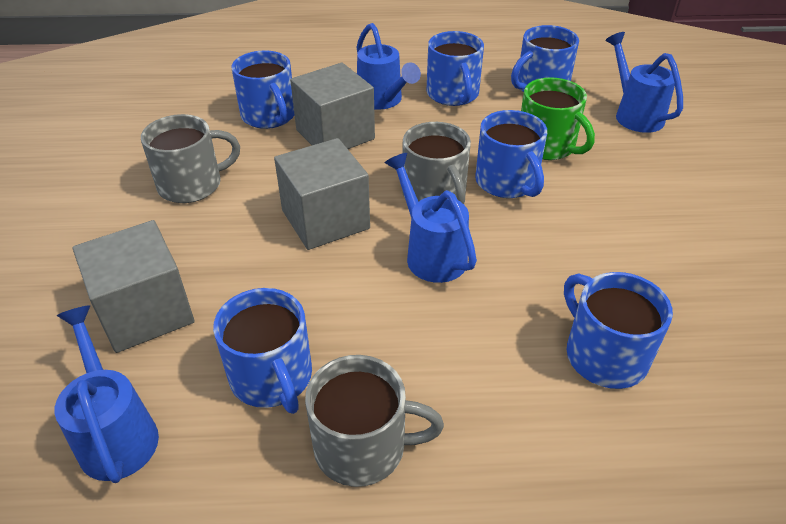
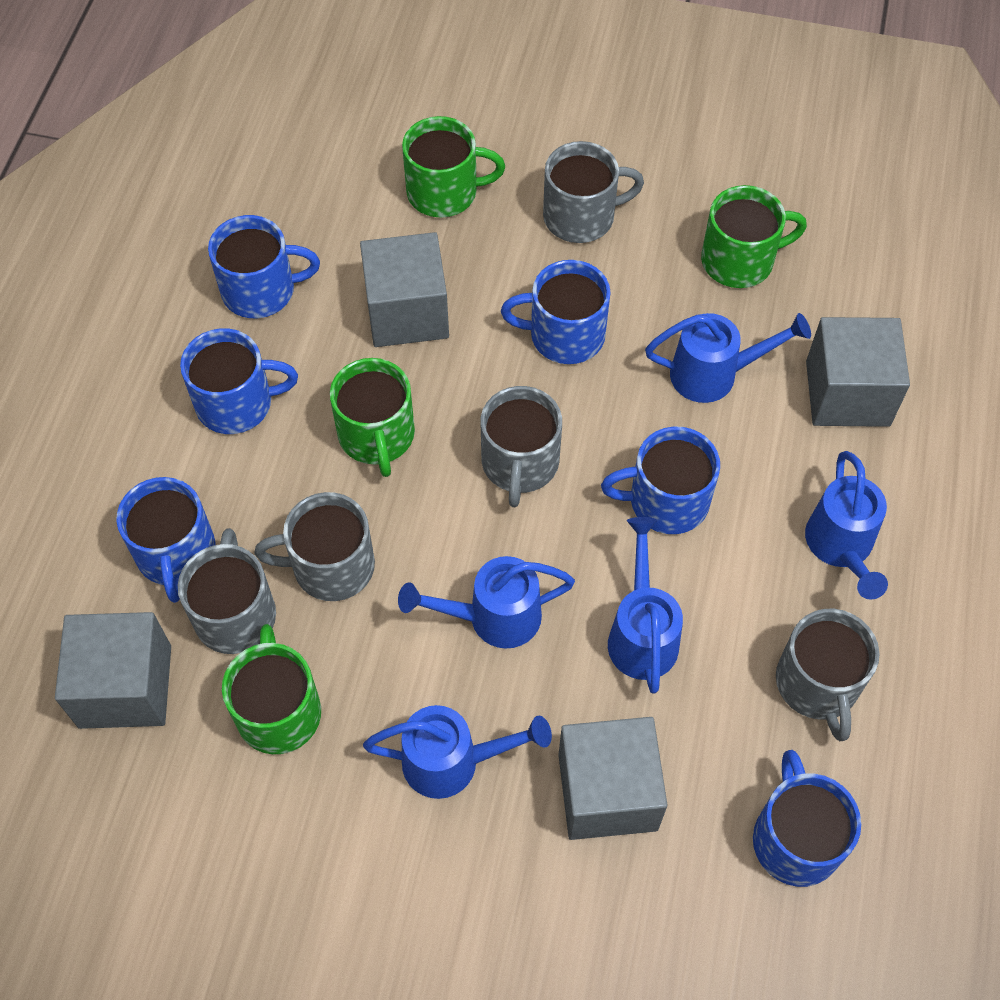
blue watering can: [54,305,159,483] [357,23,421,110] [385,153,477,283] [605,32,683,133] = 4 -> [363,705,552,799] [398,556,575,649] [608,517,683,694] [645,313,811,403] [805,451,888,600] = 5
green mug: [521,77,595,160] = 1 -> [222,624,321,754] [330,358,415,477] [402,116,505,218] [701,185,807,288] = 4
grey cube: [73,220,195,353] [274,138,370,250] [290,63,375,149] = 3 -> [55,612,171,729] [360,232,449,347] [558,717,667,840] [806,317,910,427] = 4
grey mug: [141,114,240,203] [305,355,444,487] [402,122,471,204] = 3 -> [178,528,276,654] [255,492,375,601] [481,386,562,507] [543,141,644,243] [776,609,880,741] = 5

